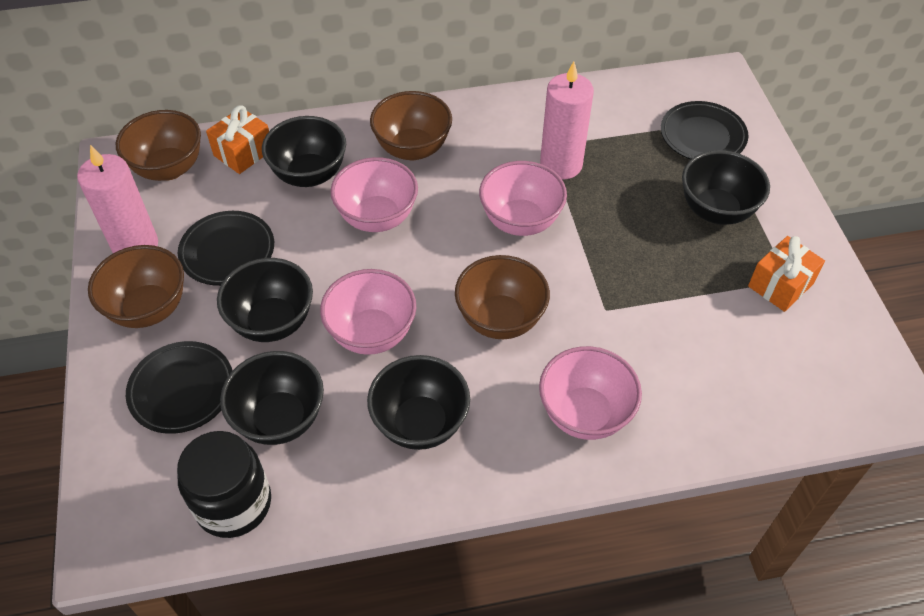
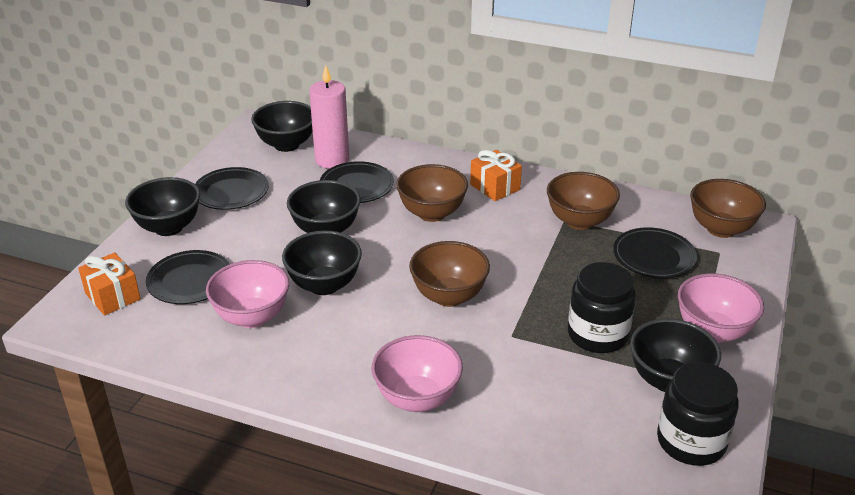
black jar: [177,431,271,538] = 1 -> [568,262,636,353] [657,362,739,466] = 2
black plate: [126,341,233,434] [178,211,274,286] [661,101,748,159] = 3 -> [146,250,230,304] [195,167,269,210] [320,161,394,203] [613,227,697,278] = 4
pink bowl: [320,269,416,355] [330,157,418,232] [479,161,567,236] [539,346,642,440] = 4 -> [206,260,289,328] [372,335,463,412] [678,273,764,343] = 3
pink candle: [77,145,158,253] [540,61,594,180] = 2 -> [309,65,349,169] = 1

